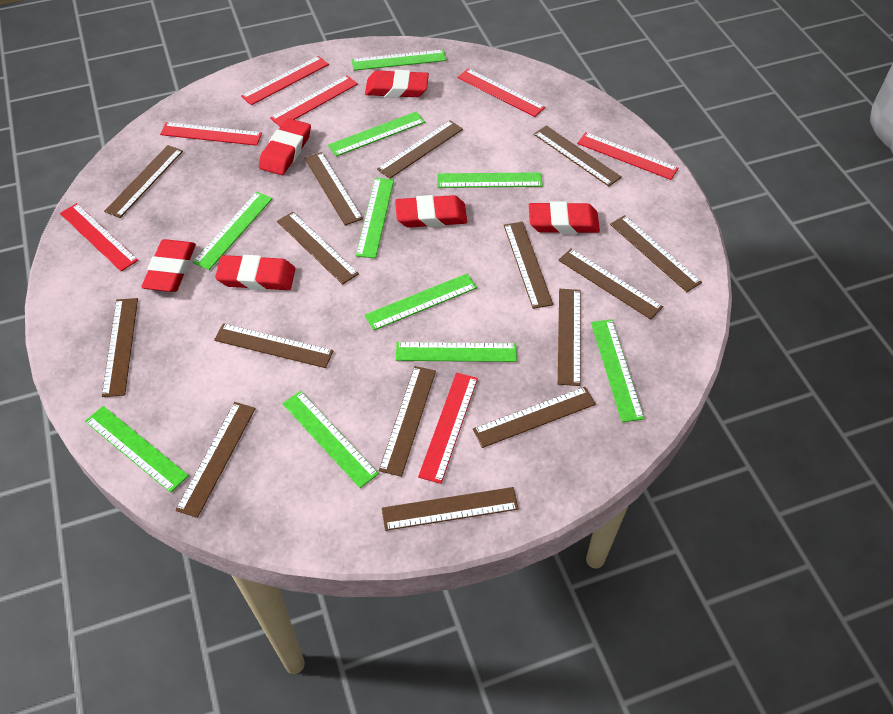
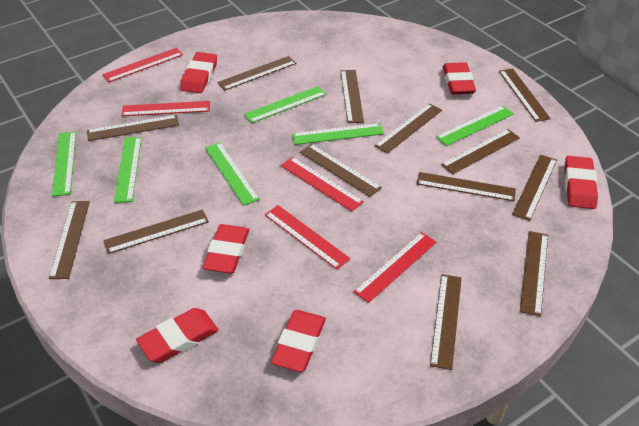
brown ruler: [102,298,138,397] [104,145,183,218] [175,402,256,518] [214,323,334,368] [277,212,359,285] [305,152,363,226] [377,120,463,179] [379,366,436,477] [382,487,519,531] [473,387,596,448] [504,222,553,309] [534,125,622,186] [558,249,663,320] [558,289,581,386] [610,215,702,292] = 15 -> [49,201,90,279] [87,115,179,141] [104,209,209,254] [217,56,296,90] [300,144,382,197] [341,70,364,123] [374,103,442,154] [417,172,516,201] [430,274,462,370] [441,129,520,174] [499,68,551,122] [512,155,557,221] [520,231,548,317] = 13
green ruler: [85,406,189,493] [193,192,273,270] [282,391,379,488] [328,111,425,157] [352,50,446,71] [356,178,394,258] [365,274,477,330] [396,342,517,362] [437,172,543,188] [591,319,644,422] = 10 -> [52,131,76,197] [114,137,142,203] [205,142,260,206] [244,86,326,123] [292,123,384,145] [436,105,514,146] = 6
red ruler: [60,203,138,271] [160,122,262,146] [241,56,329,105] [270,75,358,127] [418,373,478,484] [457,69,545,117] [577,132,679,180] = 7 -> [103,48,183,82] [121,101,210,116] [265,205,350,269] [281,157,364,211] [353,232,436,303] = 5

